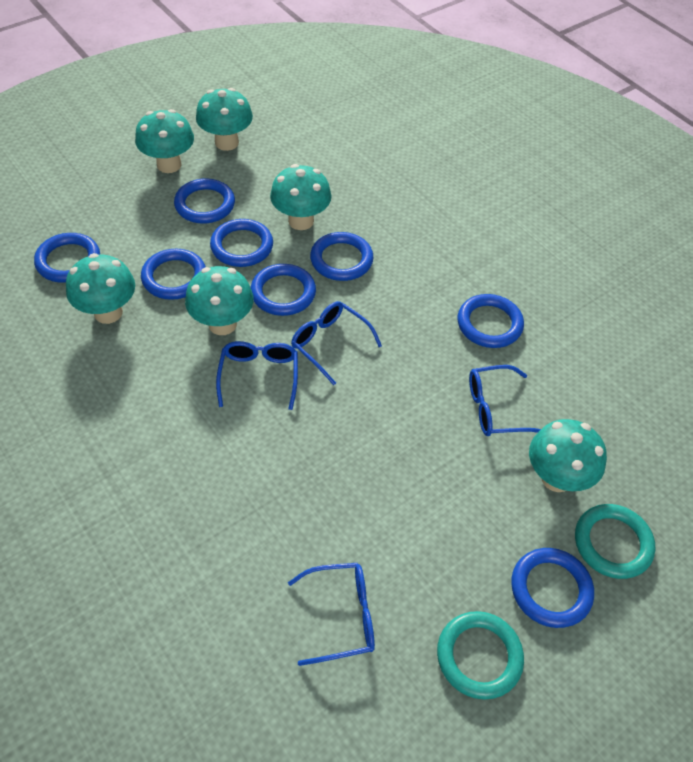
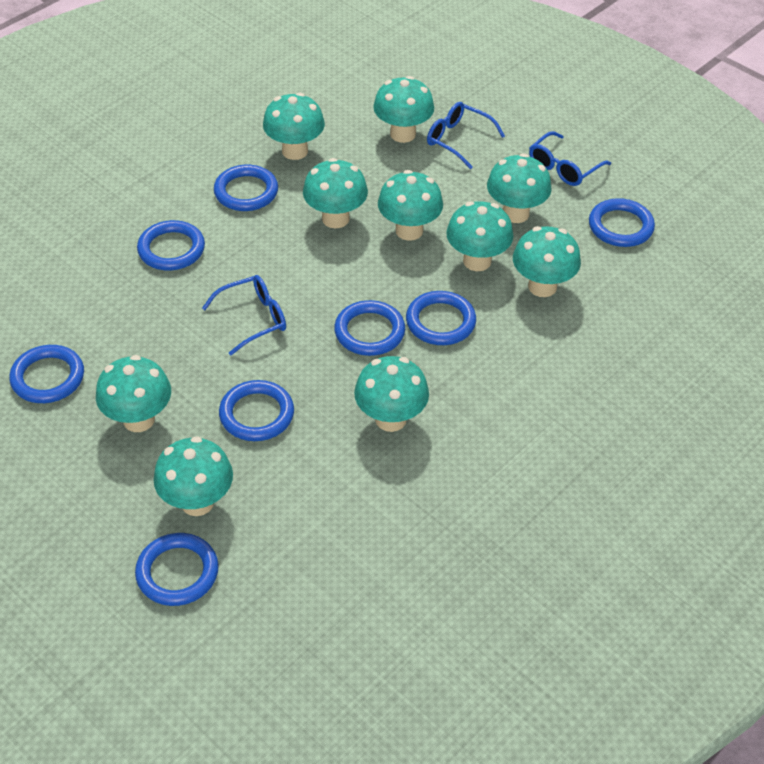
blue glasses: [216,341,298,410] [288,563,375,666] [291,301,382,385] [469,365,541,436] = 4 -> [202,275,286,355] [427,102,505,169] [529,131,611,186] = 3
turquoise mushroom: [66,253,135,324] [135,109,194,173] [185,266,254,335] [196,88,253,151] [270,164,331,230] [529,419,607,492] = 6 -> [96,355,171,432] [153,436,233,516] [263,93,325,160] [303,158,368,228] [354,356,429,432] [373,76,434,143] [378,170,443,241] [446,201,513,271] [487,153,552,223] [513,226,581,297] = 10
turquoise ring: [437,611,524,700] [575,504,655,579] = 2 -> none = 0

